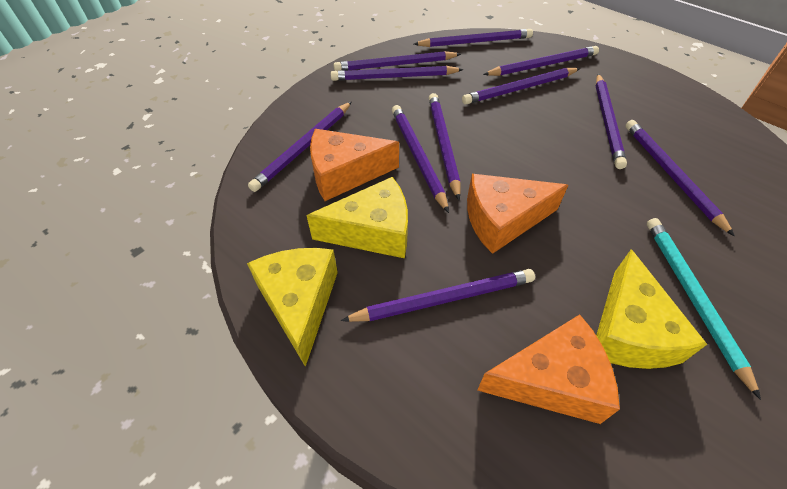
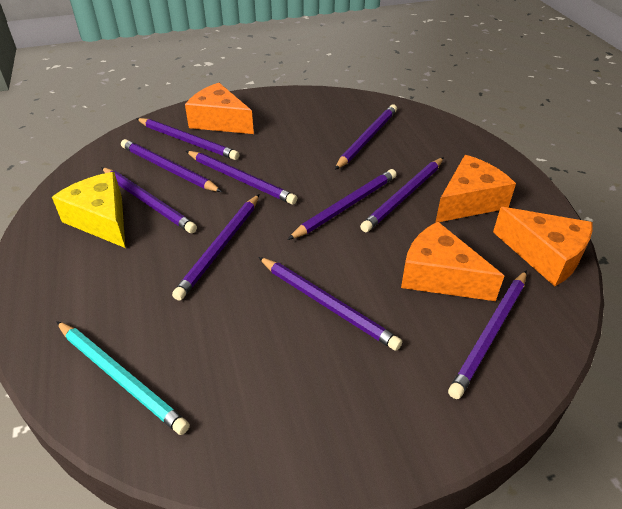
orange cheese: [310,129,399,201] [467,174,568,254] [477,314,620,424] = 3 -> [185,83,254,134] [401,222,504,301] [435,155,516,223] [493,207,593,286] = 4
purple pencil: [248,102,351,192] [331,66,464,81] [334,51,461,71] [341,269,535,322] [392,105,449,213] [414,29,533,47] [429,93,461,200] [462,68,580,105] [483,46,599,76] [596,74,627,169] [626,120,735,236] = 11 -> [101,167,197,233] [121,139,222,192] [136,118,239,160] [172,194,259,301] [186,151,297,205] [258,257,402,351] [287,169,397,240] [335,104,397,170] [360,157,444,232] [448,270,527,399] = 10
yellow cheese: [247,248,338,367] [306,177,408,258] [596,249,707,369] = 3 -> [52,172,125,248] = 1

